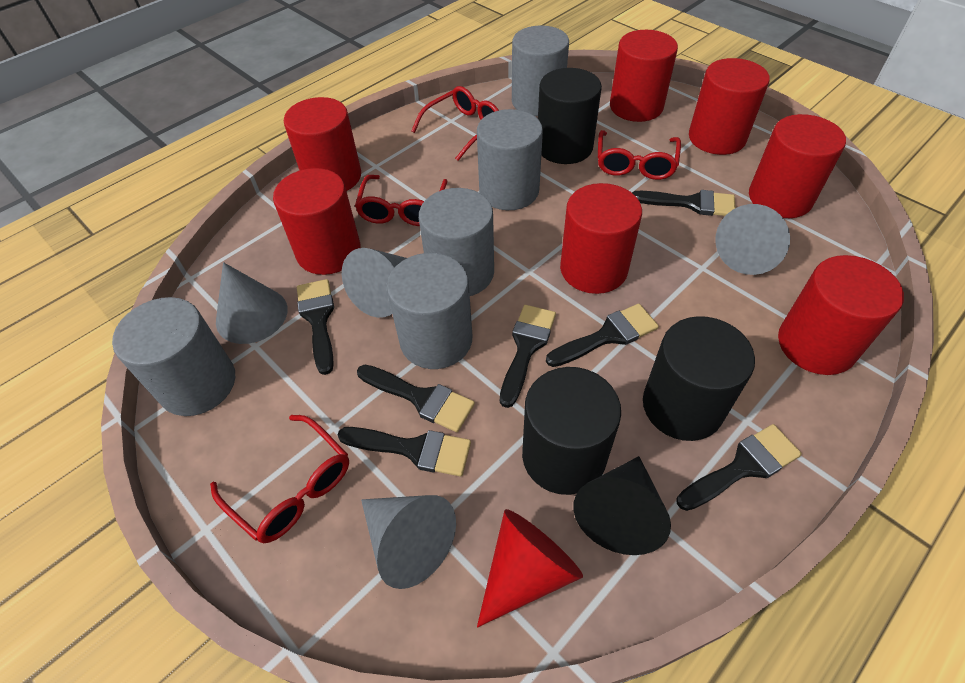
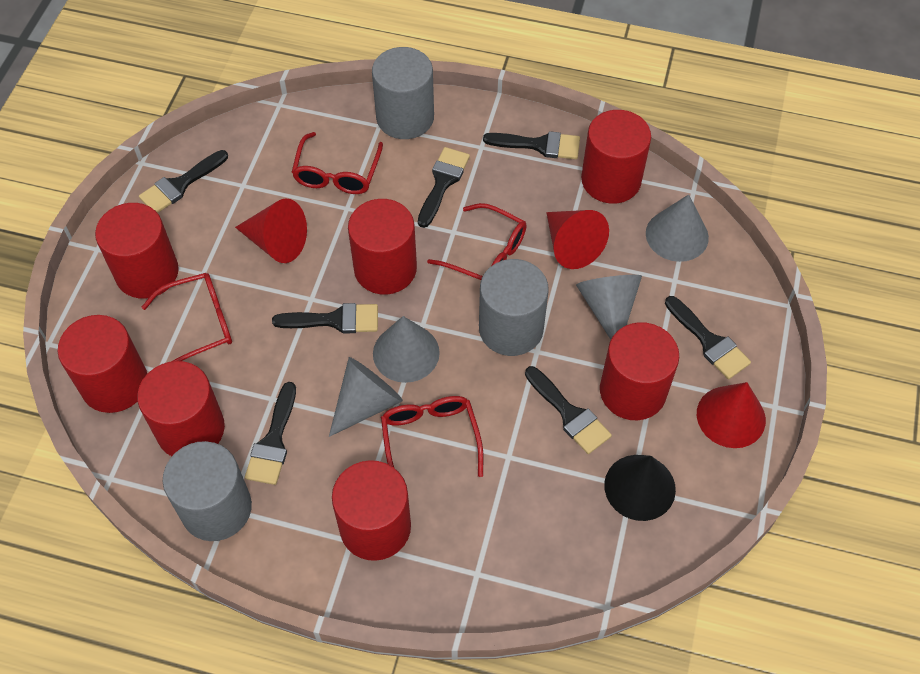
black cylinder: [522,367,621,495] [538,68,602,164] [643,316,755,441] = 3 -> none = 0
grey cylinder: [112,297,235,416] [387,253,472,369] [419,188,494,296] [477,109,543,210] [512,25,569,116] = 5 -> [163,441,252,541] [372,47,434,139] [479,259,549,356] = 3
red cone: [477,509,583,628] = 1 -> [235,198,307,263] [546,210,609,269] [697,382,766,448] = 3

